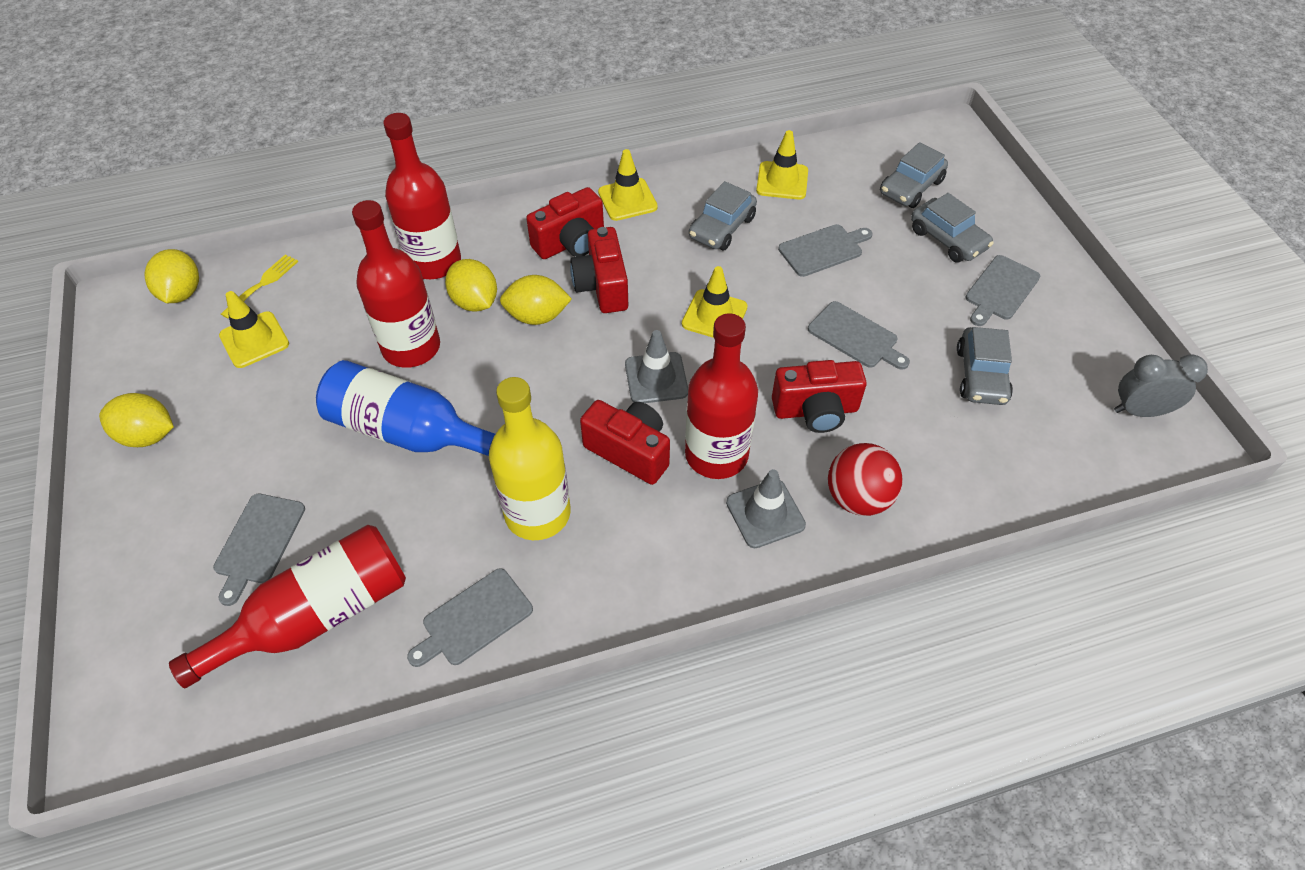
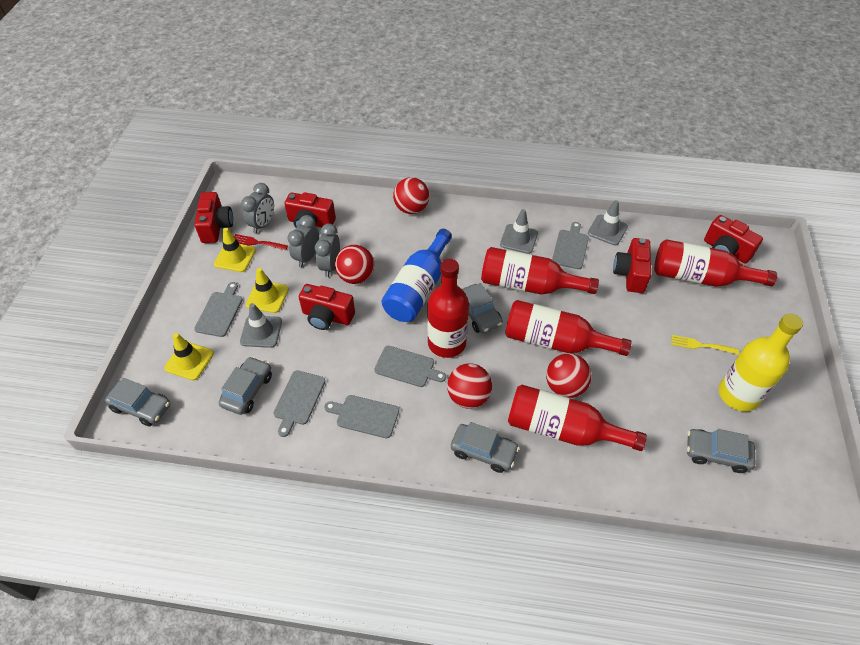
grey car: [689,181,757,250] [880,142,948,208] [911,193,994,263] [957,327,1013,405] = 4 -> [105,378,170,426] [219,356,272,415] [451,422,519,473] [462,283,503,333] [687,429,756,473] = 5
grey clock: [1114,355,1208,417] = 1 -> [241,183,274,233] [288,215,319,267] [315,223,340,277] = 3
grey traffic cone: [625,330,688,403] [726,469,806,548] = 2 -> [240,303,282,348] [500,209,538,254] [588,200,628,245] = 3
red ball: [828,443,903,516] = 1 -> [335,245,374,284] [393,177,429,214] [447,363,492,409] [546,353,592,398] = 4
red bottle: [169,525,406,688] [352,200,440,368] [383,113,461,279] [685,313,758,479] = 4 -> [427,259,469,358] [481,247,599,294] [505,300,631,356] [508,385,647,451] [654,239,777,287] = 5
red camera: [526,187,604,259] [570,227,628,313] [580,400,670,485] [772,360,867,433] = 4 -> [194,192,233,243] [284,192,336,228] [299,284,355,330] [613,238,651,293] [704,215,763,264] = 5
red fork: none = 0 -> [234,234,288,250] = 1
yellow lemon: [99,393,174,447] [144,249,199,303] [445,259,497,312] [500,275,572,325] = 4 -> none = 0
yellow traffic cone: [219,291,289,368] [598,149,658,221] [682,266,748,338] [756,130,808,199] = 4 -> [164,333,214,380] [214,228,256,272] [246,268,289,313] = 3

